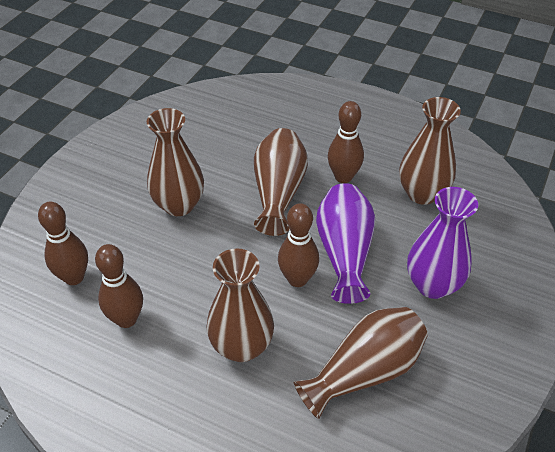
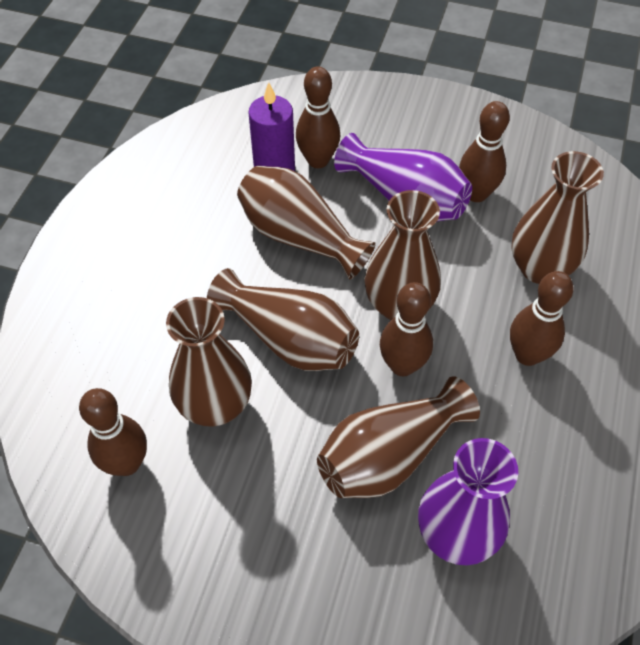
brown bowling pin: [38,202,88,285] [95,244,143,328] [278,203,319,287] [328,101,364,183] = 4 -> [79,388,147,476] [296,67,340,168] [380,282,433,377] [459,101,510,202] [510,271,574,366] = 5
brown vase: [147,108,204,216] [207,249,274,362] [254,128,308,236] [294,307,428,419] [399,97,461,205] = 5 -> [166,297,252,427] [207,268,359,371] [237,166,376,280] [317,376,480,498] [364,190,441,320] [511,151,604,284] = 6
purple candle: none = 0 -> [249,82,295,171] = 1

